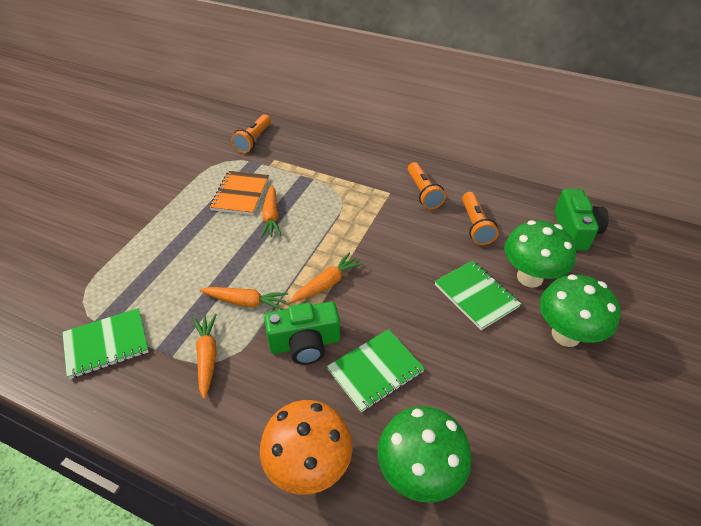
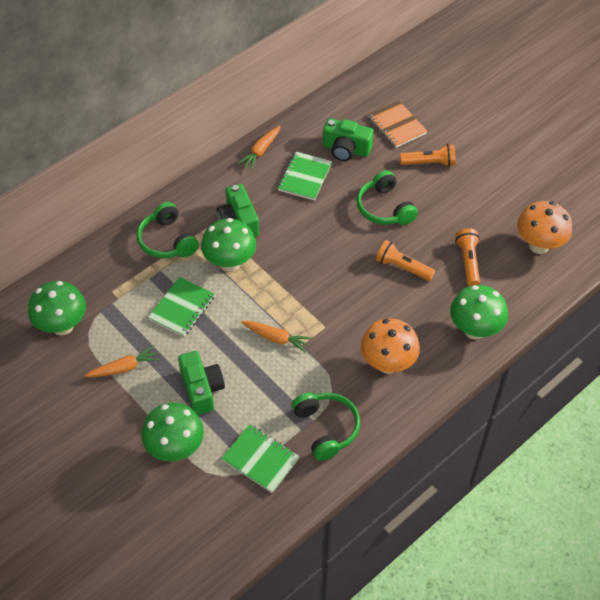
green camera: [264,302,340,365] [555,189,609,251] = 2 -> [178,351,225,415] [217,184,259,237] [323,118,374,161] = 3
green headphones: none = 0 -> [137,202,199,258] [292,393,360,461] [357,170,418,225] = 3
green mushroom: [378,406,472,503] [504,220,576,288] [540,275,620,347] = 3 -> [28,281,86,336] [141,402,204,462] [201,218,256,272] [450,285,508,340] = 4
orange carrot: [193,314,217,399] [200,287,288,310] [261,185,282,238] [290,252,364,303] = 4 -> [85,345,160,377] [238,126,281,170] [241,321,312,353] = 3
orange mushroom: [260,400,353,495] = 1 -> [361,318,420,374] [517,201,572,254] = 2

